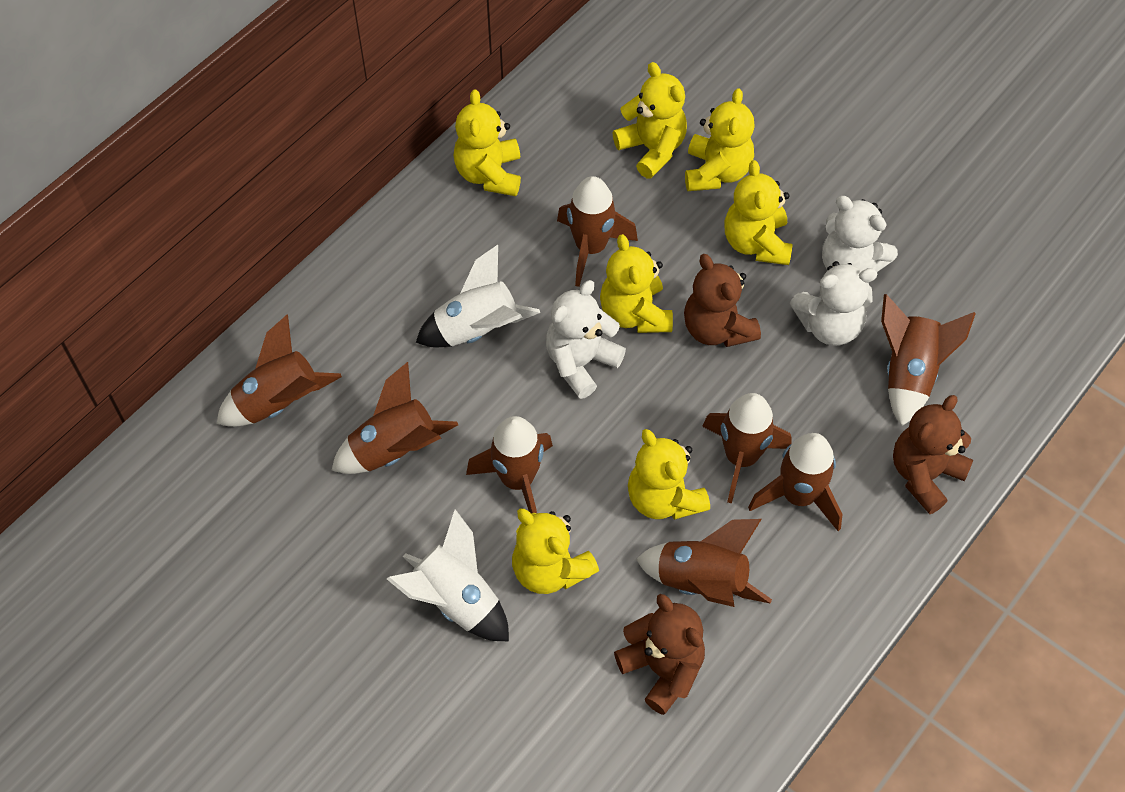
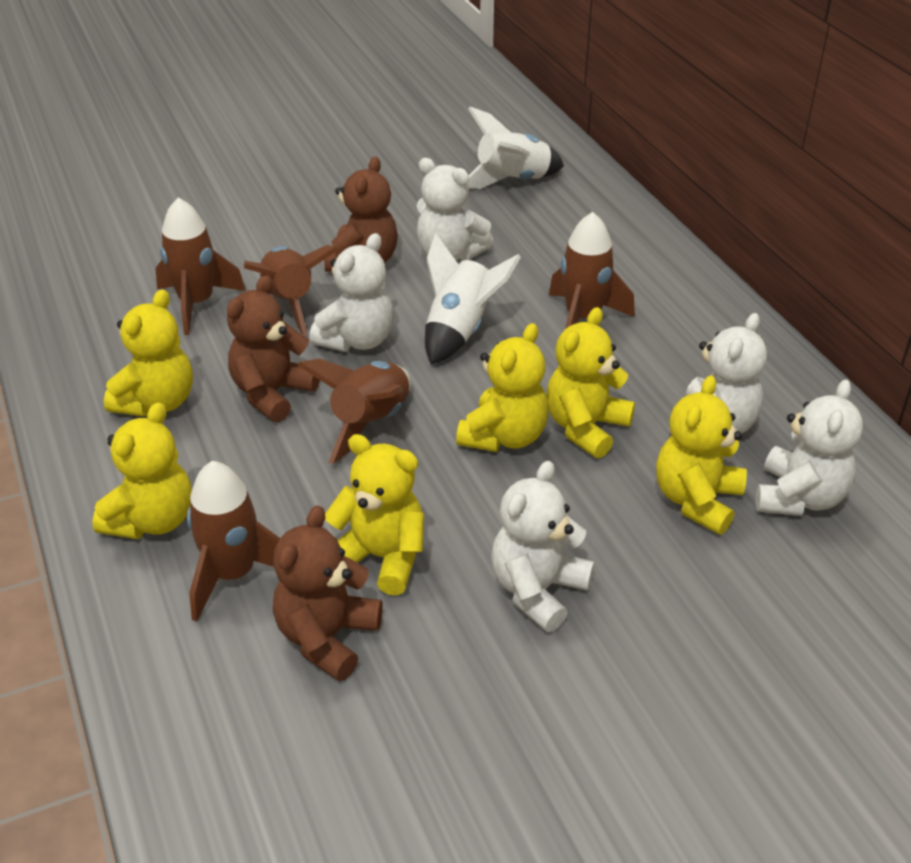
brown rocket: [217,314,342,427] [331,362,458,474] [466,416,553,513] [557,176,638,287] [636,519,772,607] [702,393,791,503] [748,433,842,531] [881,294,976,426] = 8 -> [155,197,246,335] [187,461,280,622] [244,245,338,336] [297,358,411,464] [549,212,635,328] = 5
white teddy bear: [546,280,626,399] [790,261,877,346] [822,196,898,272] = 3 -> [309,233,394,352] [417,158,493,260] [491,461,595,632] [669,313,767,433] [755,379,863,516] = 5
yellow teddy bear: [454,89,521,196] [512,508,599,594] [600,234,673,333] [613,62,687,179] [628,429,710,520] [685,88,755,191] [725,160,793,265] = 7 -> [92,402,192,539] [104,289,193,417] [325,434,424,596] [456,323,548,452] [546,307,635,459] [656,375,747,535] = 6

